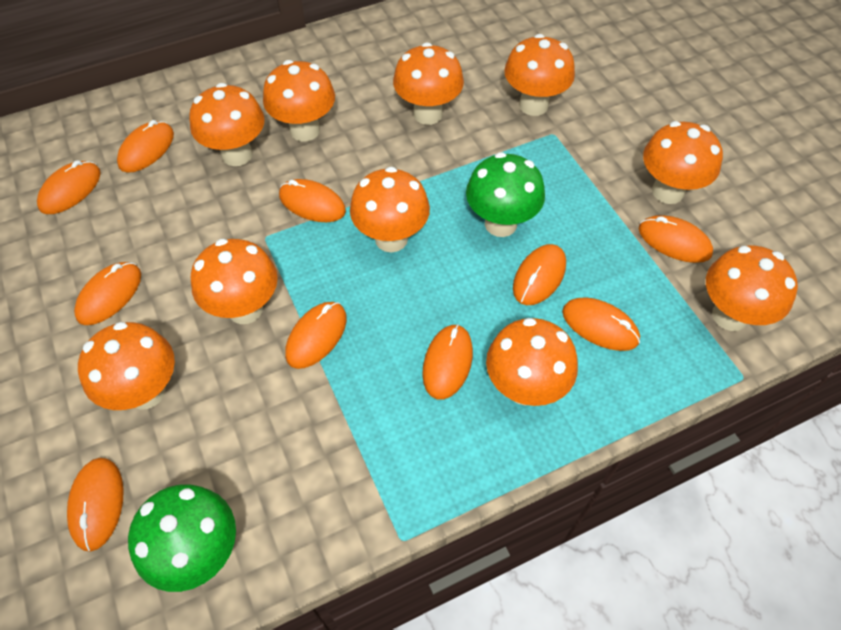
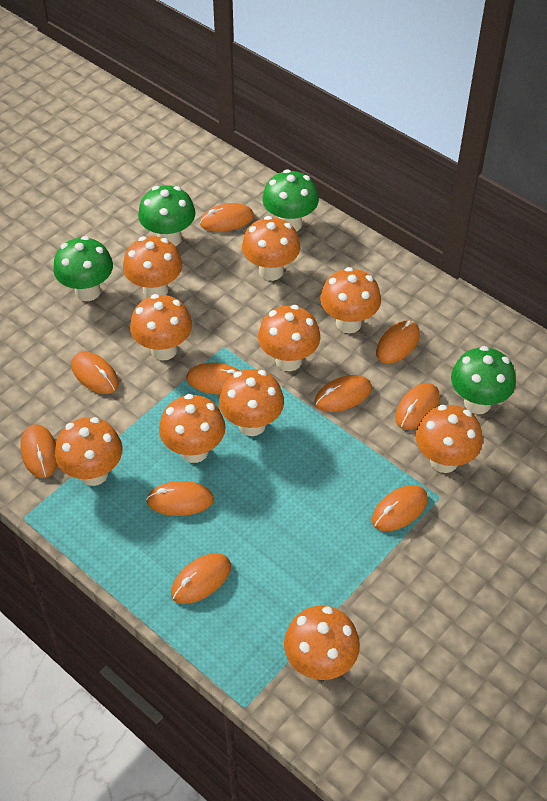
green mushroom: [128,485,236,592] [466,152,545,237] = 2 -> [53,236,113,301] [138,185,196,246] [262,169,319,232] [451,346,516,414] = 4

